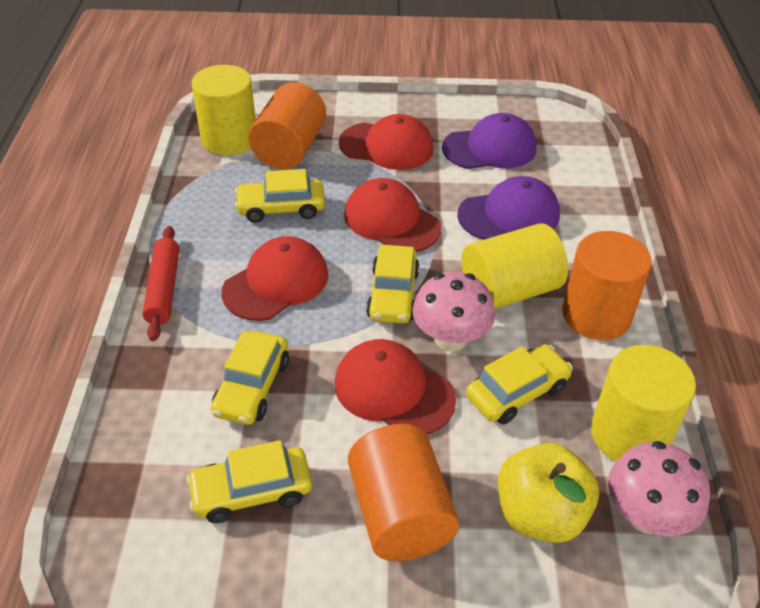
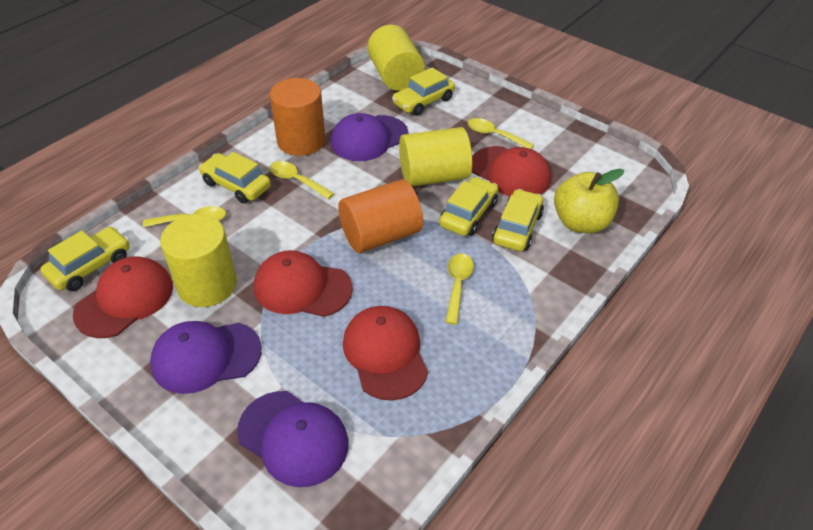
orange cylinder: [248,82,326,169] [348,424,459,561] [562,231,652,340] = 3 -> [270,78,325,156] [338,179,423,253] = 2
pink mushroom: [413,272,495,352] [608,441,710,536] = 2 -> none = 0
purple cap: [442,113,536,169] [457,176,560,240] = 2 -> [150,321,262,394] [237,391,349,487] [331,113,408,161] = 3
red rolling pin: [143,226,179,341] = 1 -> none = 0
yellow spoon: none = 0 -> [143,206,226,227] [269,161,334,199] [445,253,474,325] [468,118,534,149] = 4

